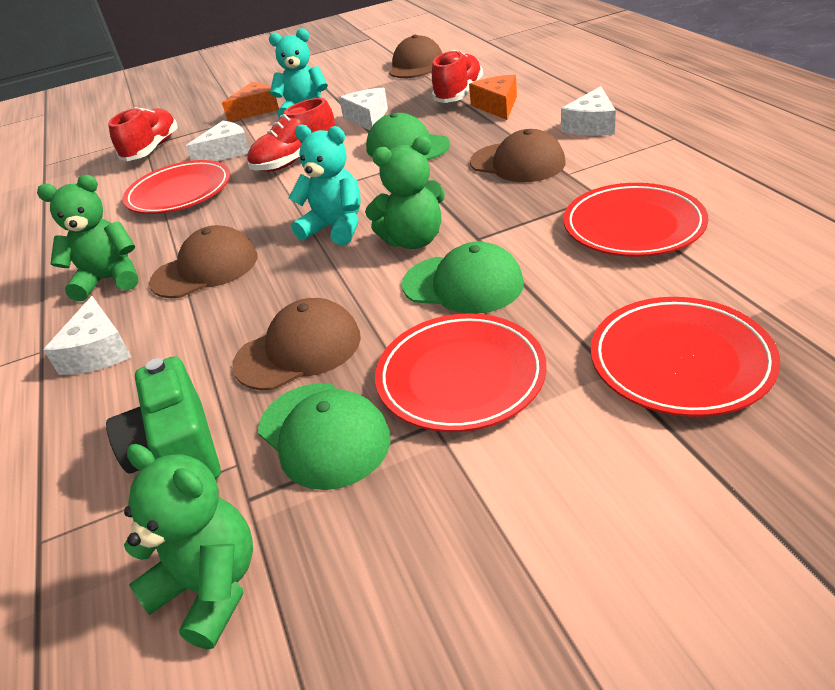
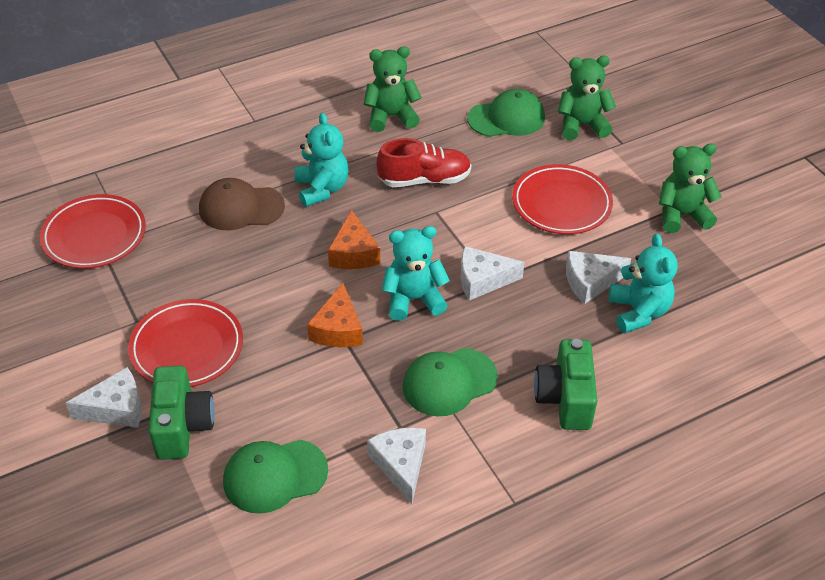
brown cap: [149,225,257,298] [232,298,361,391] [389,35,443,78] [470,129,566,182] = 4 -> [199,178,285,231] = 1
green camera: [106,356,221,479] = 1 -> [148,366,215,460] [534,339,597,430] = 2
red plate: [123,160,230,214] [375,313,547,432] [563,183,708,257] [590,297,780,417] = 4 -> [40,194,146,269] [128,299,243,387] [512,164,613,234] = 3
red shoe: [108,107,178,161] [247,98,335,172] [432,50,483,103] = 3 -> [376,138,471,187] = 1
turquoise teddy bear: [269,28,328,118] [289,124,361,245] = 2 -> [295,113,349,207] [382,226,450,321] [609,234,678,333] = 3

